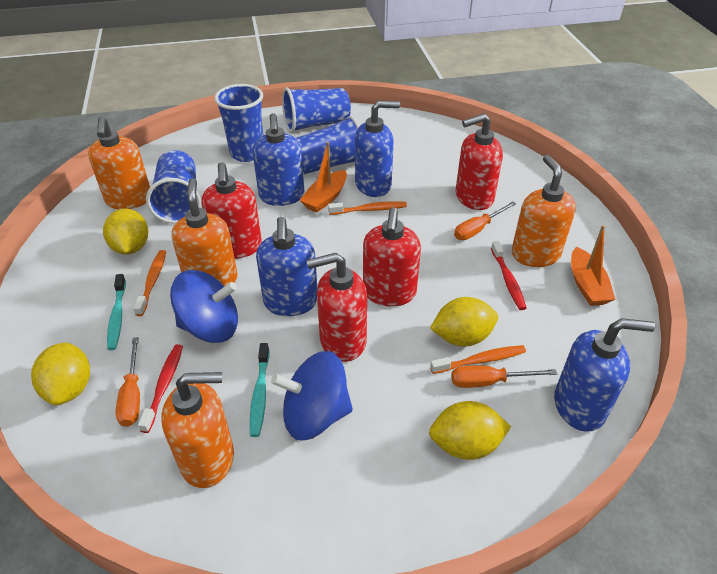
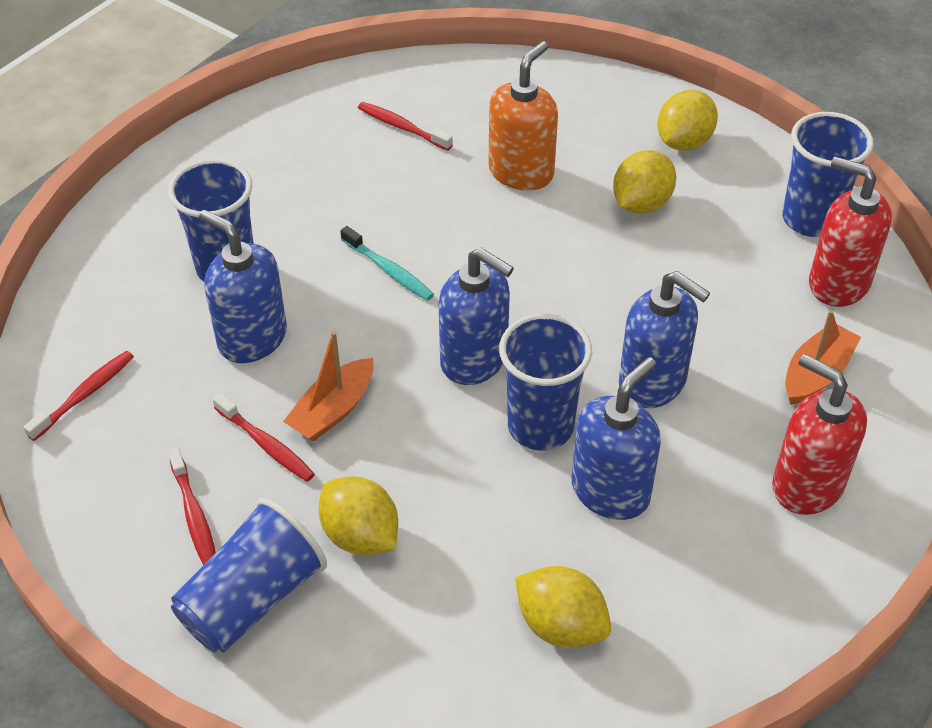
blue spinning top: [170,270,238,343] [271,351,353,441] = 2 -> none = 0
orange screwdriver: [116,337,140,427] [451,365,557,388] [454,201,516,240] = 3 -> none = 0
orange soap dispenser: [88,117,150,209] [161,372,234,488] [171,178,237,287] [512,155,576,267] = 4 -> [489,41,558,191] = 1
orange toothbrush: [133,250,166,316] [328,201,407,215] [430,345,526,374] = 3 -> none = 0
red soap dispenser: [201,162,262,259] [306,253,367,362] [363,207,421,307] [456,113,503,210] = 4 -> [772,354,867,515] [809,157,892,307] = 2
red toothbrush: [138,344,183,433] [491,241,526,310] = 2 -> [23,351,134,441] [168,448,216,565] [213,393,315,482] [358,102,453,151] = 4
turquoise toothbrush: [107,274,126,350] [250,343,269,437] = 2 -> [340,226,434,301] = 1

